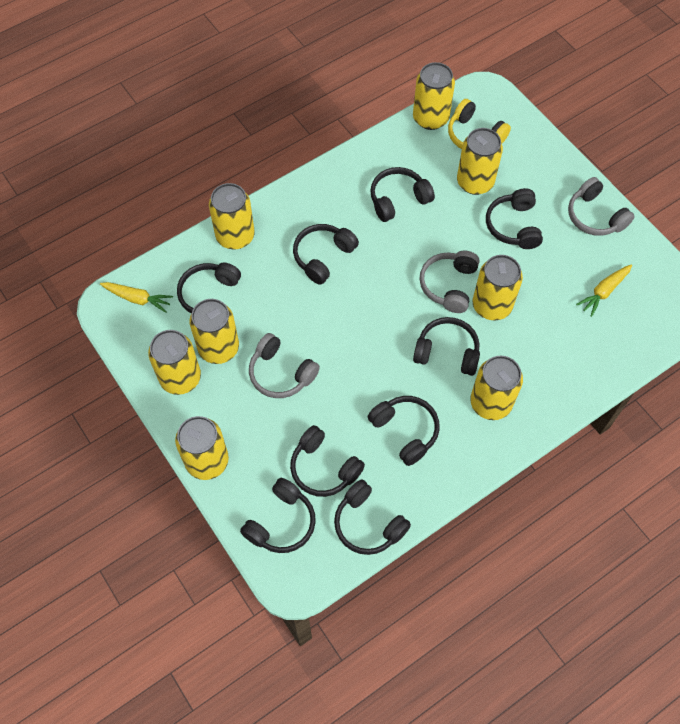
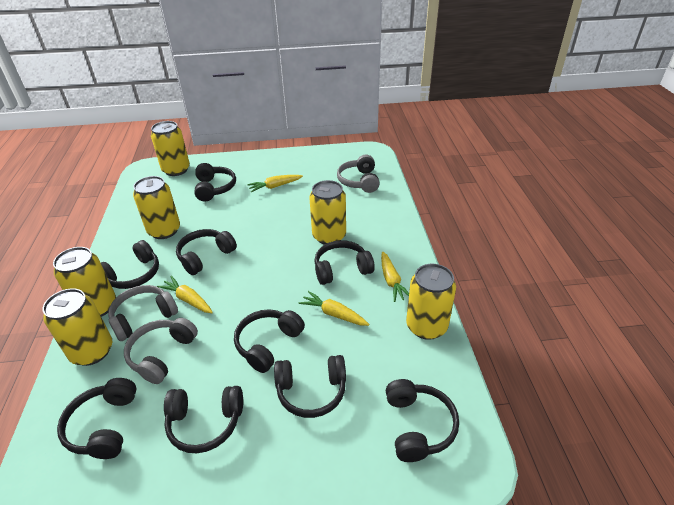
yellow can: [148,330,201,395] [175,416,229,480] [190,299,239,364] [209,183,255,249] [413,62,455,130] [457,128,503,195] [470,356,523,420] [473,255,523,320] = 8 -> [42,288,112,366] [53,247,116,317] [133,176,180,239] [151,121,190,176] [309,180,346,245] [406,264,456,340] = 6
yellow carrot: [100,282,173,313] [576,264,632,317] = 2 -> [157,276,213,313] [247,175,303,192] [299,291,369,326] [381,251,409,302] = 4
yellow headphones: [448,99,511,149] = 1 -> none = 0

